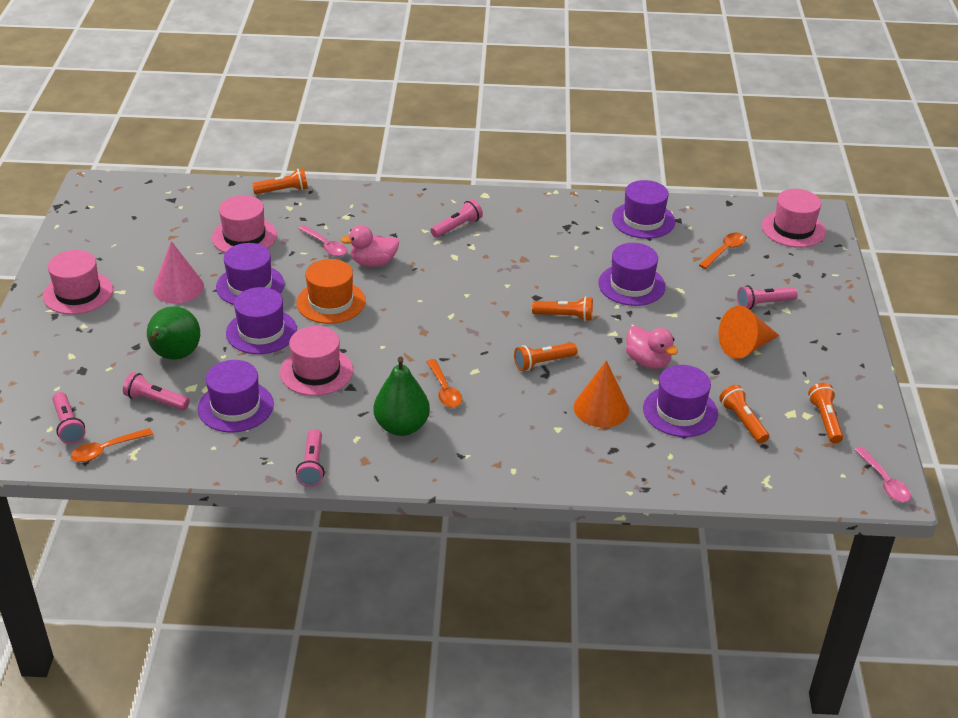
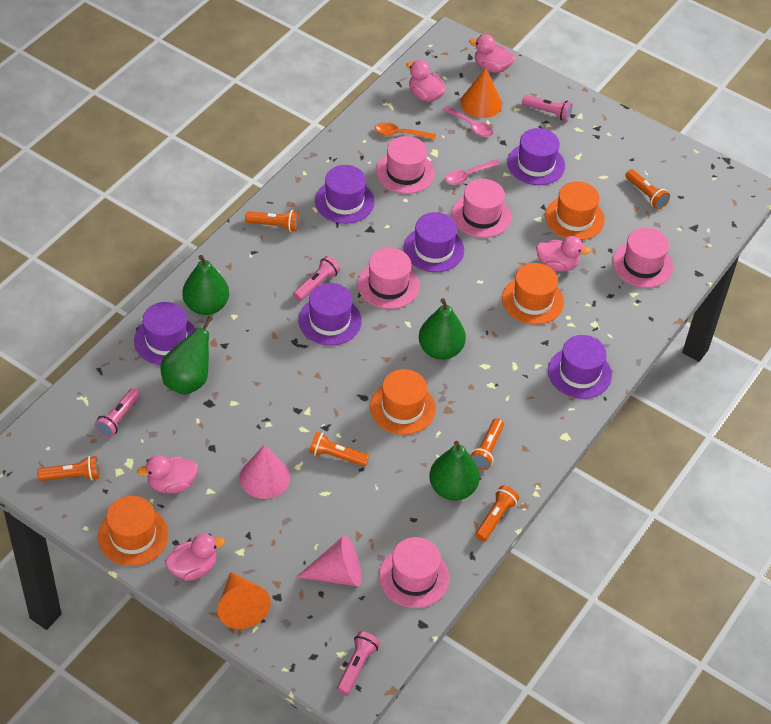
green pear: [147,306,200,360] [374,356,430,436] = 2 -> [160,316,213,395] [182,255,229,315] [419,298,466,360] [429,441,480,501] = 4
orange flashlight: [252,168,308,194] [514,343,577,371] [532,296,593,321] [719,385,769,444] [808,383,843,444] = 5 -> [37,456,99,481] [245,210,299,232] [309,431,369,467] [471,418,504,470] [475,485,519,542] [625,169,670,209] = 6
orange hat: [297,259,365,324] = 1 -> [98,496,169,566] [370,369,436,435] [502,263,564,325] [545,181,605,240] = 4
orange spoon: [71,428,153,462] [426,359,462,408] [699,233,746,269] = 3 -> [375,122,436,140] = 1
pink cone: [153,241,204,304] = 1 -> [240,445,290,499] [297,535,362,587] = 2
pink duck: [341,225,399,267] [626,326,678,369] = 2 -> [137,455,198,493] [165,533,225,581] [406,60,446,102] [469,34,515,73] [536,236,591,272] = 5
pink flashlight: [52,392,85,444] [123,372,190,410] [296,429,325,487] [431,199,483,238] [737,285,798,310] = 5 -> [94,388,140,438] [293,256,340,301] [337,631,380,696] [522,95,573,121] = 4
pink hat: [43,250,113,315] [212,195,277,253] [280,326,353,396] [762,189,826,248] = 4 -> [357,248,420,309] [376,136,435,194] [379,537,449,608] [452,179,511,238] [612,228,673,288] = 5

